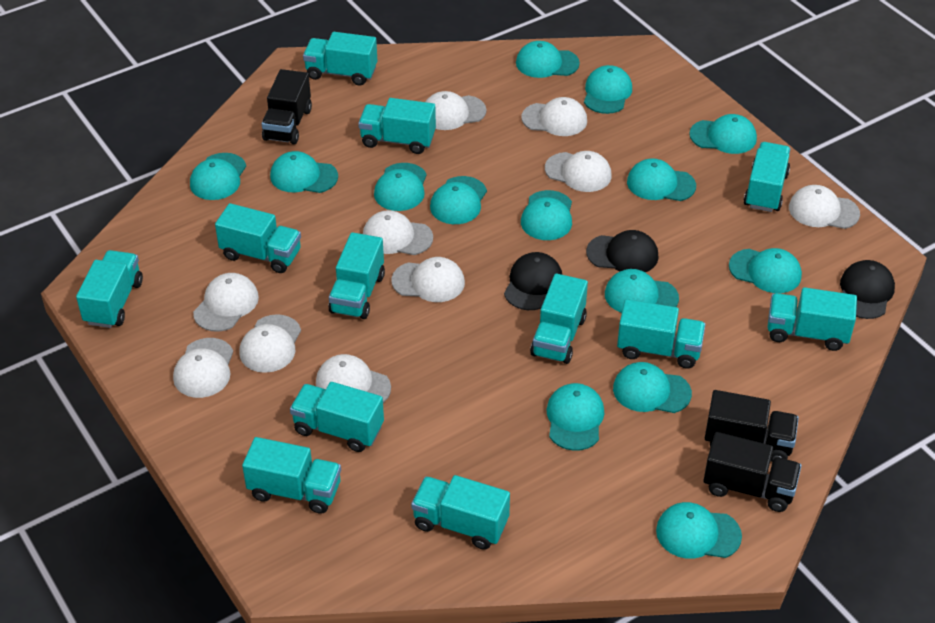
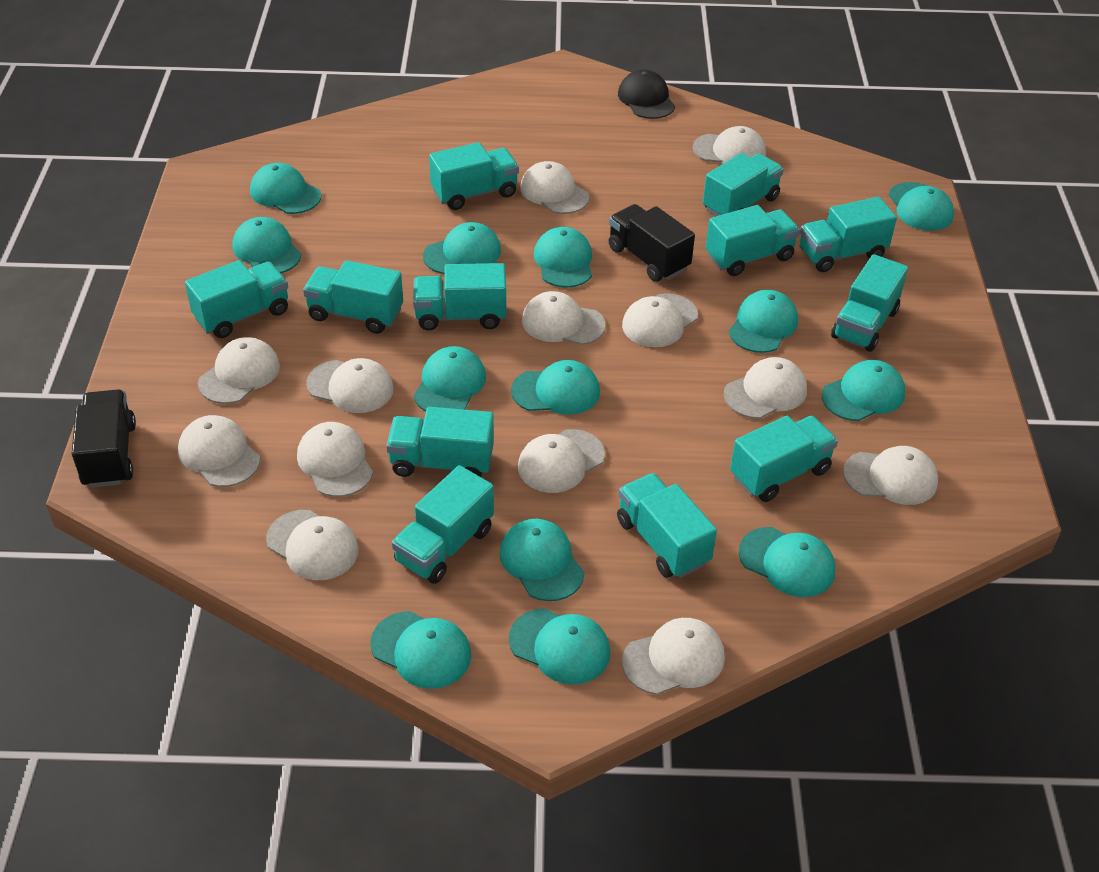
black cap: [504,252,562,310] [586,230,658,272] [840,260,895,319] = 3 -> [618,70,675,119] = 1
black truck: [262,69,312,144] [703,432,801,512] [705,390,799,462] = 3 -> [72,390,136,488] [609,204,695,282] = 2
turquoise cap: [190,153,246,200] [270,151,338,193] [374,163,427,211] [430,176,487,224] [516,41,580,78] [521,190,572,240] [546,383,605,451] [584,65,632,114] [605,269,679,313] [613,362,692,413] [627,158,696,201] [656,502,742,559] [689,114,757,154] [729,248,802,293] = 14 -> [232,217,301,273] [250,163,322,214] [370,611,471,689] [413,346,486,412] [423,222,501,274] [500,519,584,601] [509,608,610,685] [511,360,600,415] [534,227,592,288] [729,290,798,353] [739,527,835,597] [822,360,905,421] [889,182,954,231] = 13
white cap: [173,338,233,398] [193,273,259,332] [239,314,301,373] [316,354,391,403] [363,210,433,255] [392,257,465,302] [426,91,487,130] [522,97,587,136] [545,151,612,192] [789,185,860,229] = 10 -> [178,415,260,487] [198,337,280,404] [266,510,359,580] [297,422,373,497] [306,358,394,413] [518,429,605,493] [520,161,589,214] [522,291,606,345] [622,293,698,347] [622,618,725,695] [693,126,766,164] [724,357,807,419] [843,446,938,505] = 13

